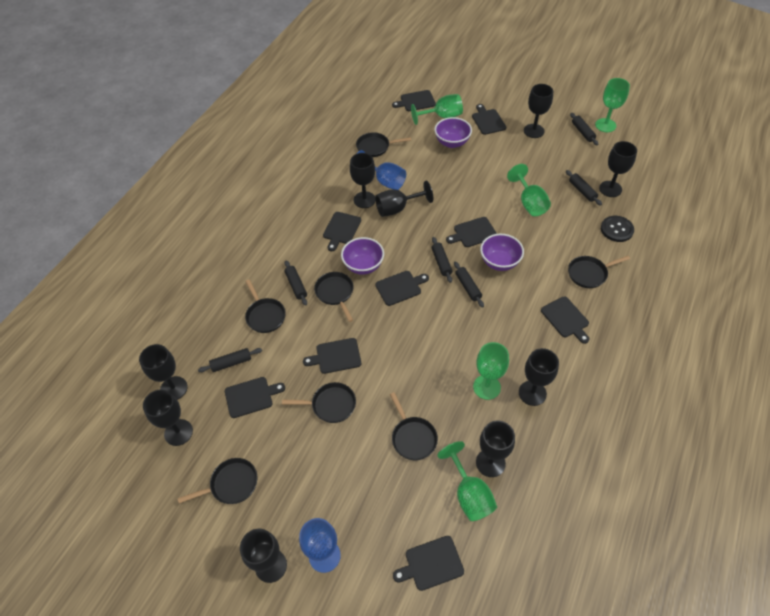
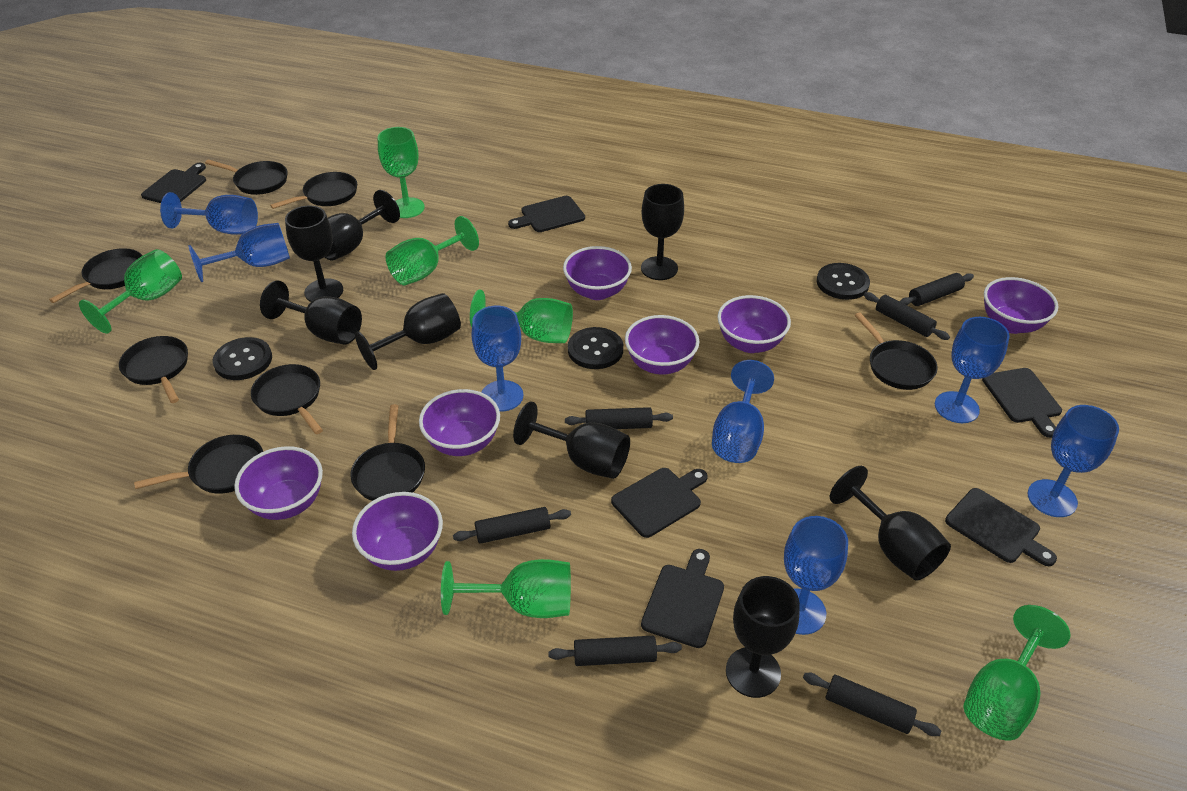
black button: [601,216,634,242] = 1 -> [213,337,272,380] [568,327,623,369] [817,263,870,300] = 3
black cutting board: [225,377,285,418] [303,338,361,374] [323,212,361,251] [375,271,429,306] [392,90,436,111] [393,536,464,591] [446,217,497,247] [472,104,506,135] [541,297,589,344] = 9 -> [141,163,206,203] [508,196,585,232] [611,468,708,538] [641,549,724,648] [945,488,1057,566] [982,368,1062,438] = 6
black goblet: [139,344,188,400] [143,389,193,446] [240,529,287,583] [350,153,376,208] [375,181,433,217] [476,421,515,477] [519,348,559,406] [524,84,553,138] [599,141,637,197] = 9 -> [260,280,362,344] [285,206,343,302] [325,190,400,261] [355,293,461,370] [513,401,630,479] [641,184,684,280] [726,576,800,698] [830,466,951,580] = 8
black pan: [178,458,257,504] [245,280,286,333] [282,382,356,423] [314,272,354,322] [356,132,411,157] [390,392,438,460] [568,256,630,288] = 7 -> [49,248,143,303] [119,336,188,403] [134,435,263,494] [205,160,288,195] [251,364,323,434] [270,172,357,209] [350,404,425,501] [855,313,938,390] = 8
blue goblet: [299,518,341,573] [356,150,406,190] = 2 -> [160,192,258,235] [188,223,290,282] [472,306,523,412] [712,360,774,463] [784,516,848,635] [935,317,1009,423] [1027,405,1119,517] = 7
green goblet: [411,94,463,125] [437,441,497,521] [473,342,509,400] [507,164,551,216] [595,78,630,132] = 5 -> [79,249,182,334] [378,127,425,218] [386,216,479,286] [441,559,571,618] [470,290,573,343] [963,605,1071,740] = 6
purple bowl: [341,237,384,275] [434,117,472,148] [480,234,524,271] = 3 -> [234,446,323,520] [352,492,443,571] [419,389,500,456] [563,246,632,300] [625,315,700,375] [717,295,791,353] [984,277,1059,334] = 7

